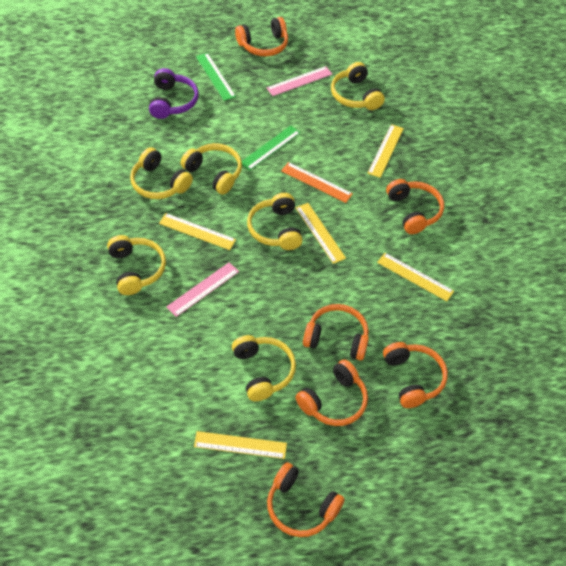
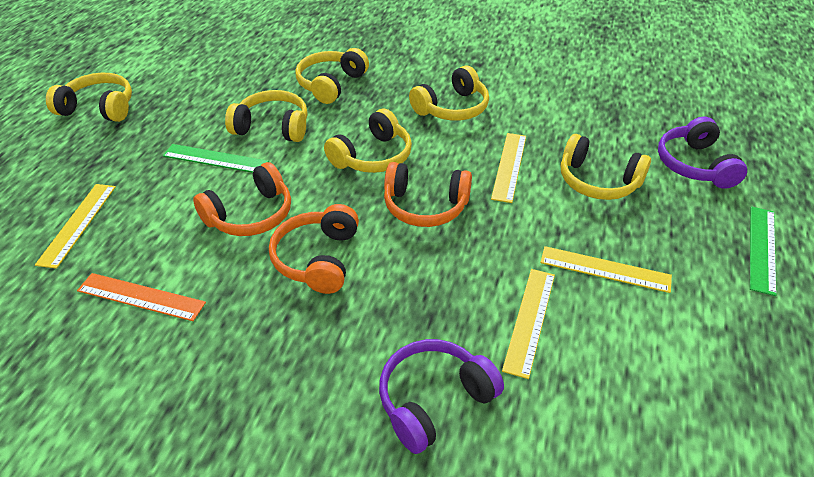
orange headphones: [235,17,288,57] [267,462,345,537] [296,359,368,426] [303,304,369,361] [383,342,448,408] [386,179,444,234] = 6 -> [193,162,291,236] [269,204,359,294] [384,162,472,227] = 3
pink ruler: [166,262,239,317] [267,66,332,96] = 2 -> none = 0
purple headphones: [149,68,199,119] = 1 -> [379,339,504,454] [658,116,747,189] = 2
yellow ruler: [159,213,236,250] [194,431,287,459] [296,203,346,264] [367,124,404,178] [377,253,454,301] = 5 -> [35,184,116,269] [491,133,526,203] [502,269,555,379] [540,246,672,293] = 4

